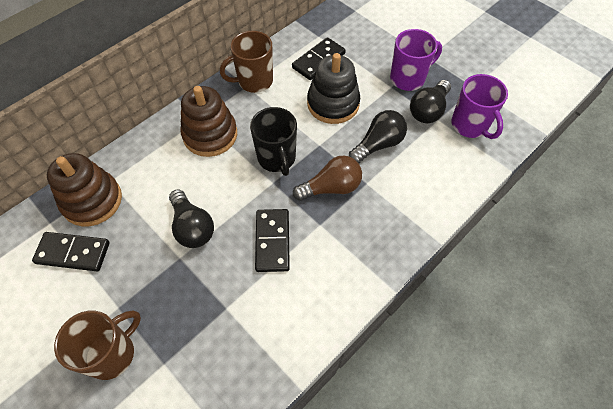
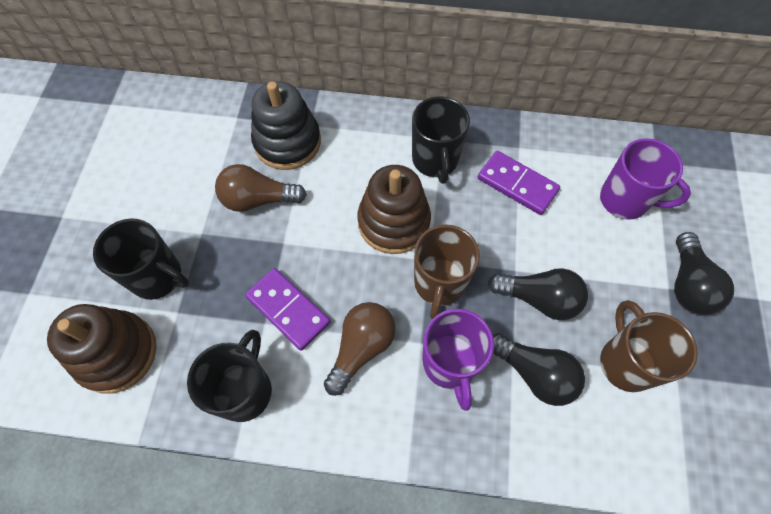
black domino: [32,232,110,272] [255,209,290,272] [292,37,346,80] = 3 -> none = 0
black mug: [250,107,297,176] = 1 -> [93,218,189,300] [187,329,272,422] [412,97,470,184] = 3
brown light bulb: [293,156,362,201] = 1 -> [215,164,307,212] [324,302,396,396] = 2
purple domino: none = 0 -> [245,268,330,351] [478,151,560,215] = 2

